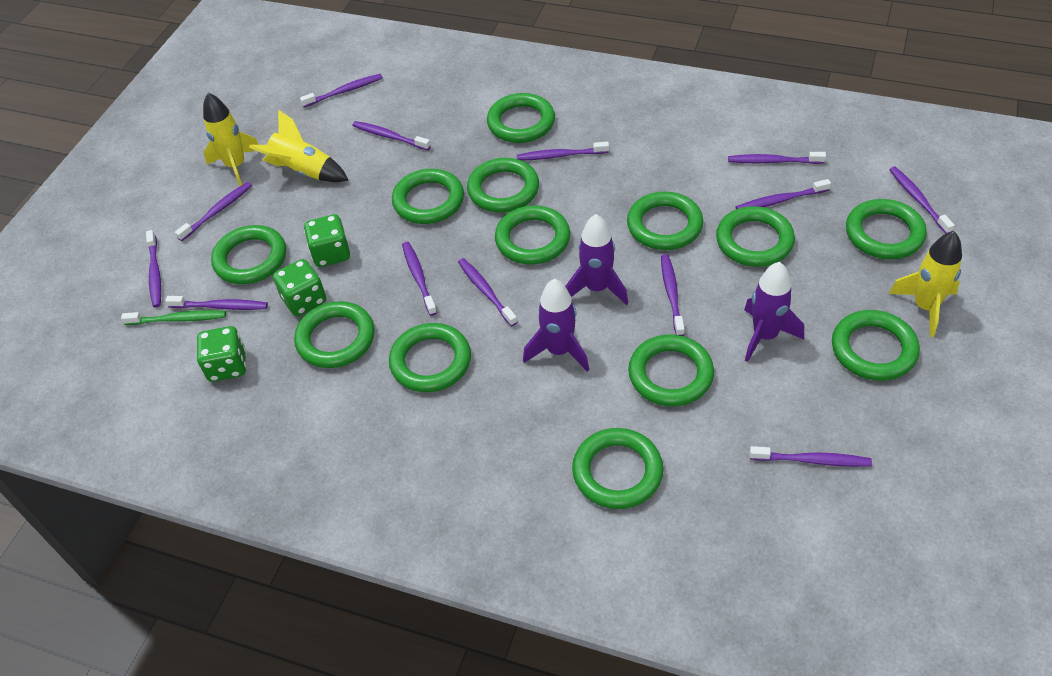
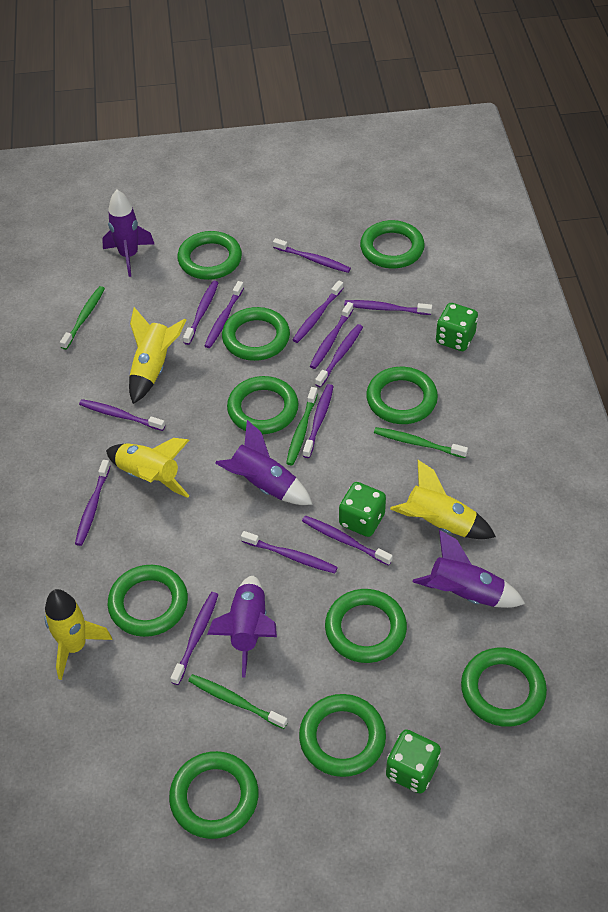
green ring: [211,225,286,284] [294,301,375,368] [389,323,471,392] [392,169,464,224] [467,158,539,213] [487,93,555,143] [495,205,570,265] [572,428,664,509] [627,192,703,250] [628,334,714,407] [716,206,795,267] [832,310,920,381] [846,199,927,259] = 13 -> [108,565,188,637] [169,751,258,839] [177,231,242,280] [222,307,290,361] [227,376,299,434] [299,694,386,777] [325,589,407,663] [360,220,425,268] [366,367,438,424] [461,648,547,727] = 10
green toothbrush: [121,310,226,325] = 1 -> [60,286,105,350] [188,674,288,729] [286,387,318,465] [374,427,468,458] = 4
purple rocket: [523,279,589,372] [565,214,628,305] [744,262,804,362] = 3 -> [102,190,154,277] [207,576,277,678] [215,420,313,505] [413,530,525,608] = 4
yellow rocket: [203,93,259,186] [249,110,348,182] [889,231,962,337] = 3 -> [45,589,112,680] [106,438,189,498] [129,307,186,404] [390,460,496,539] = 4

